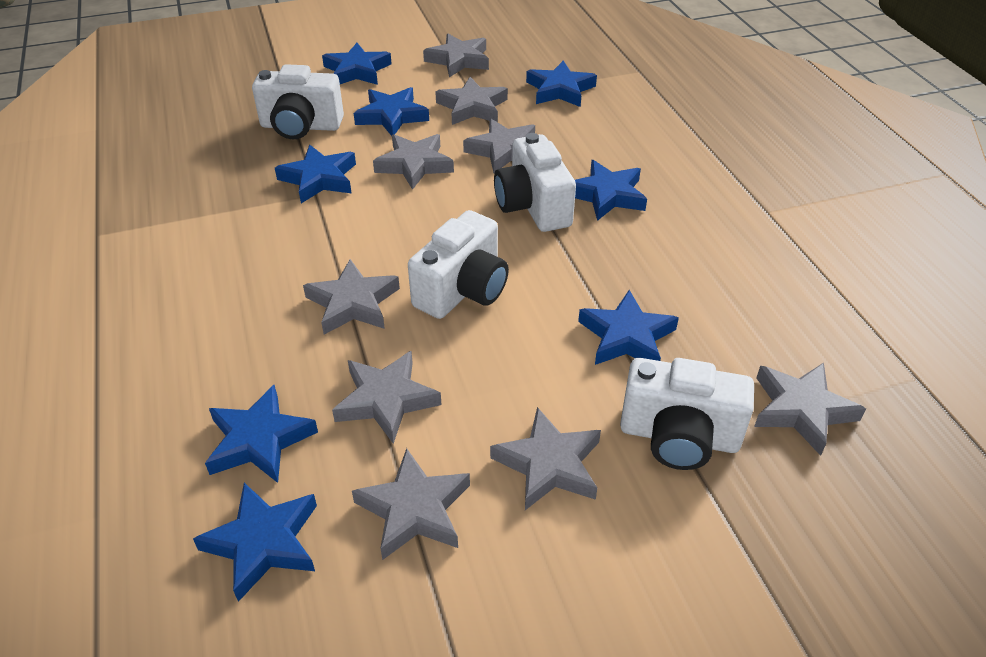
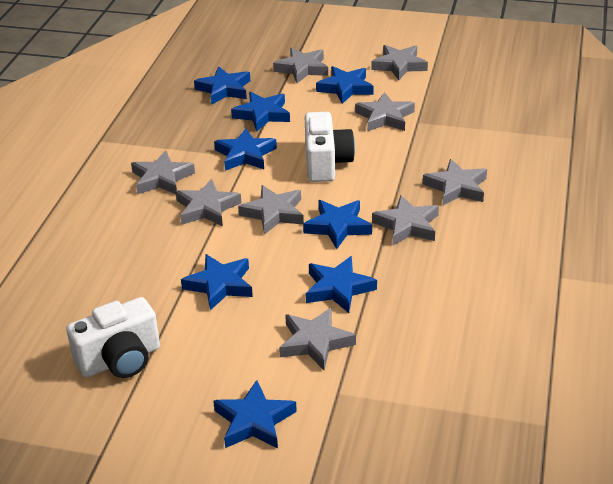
white camera: [252,64,344,139] [408,210,509,319] [494,133,576,232] [620,358,754,470] = 4 -> [66,297,160,378] [305,112,355,182] = 2

